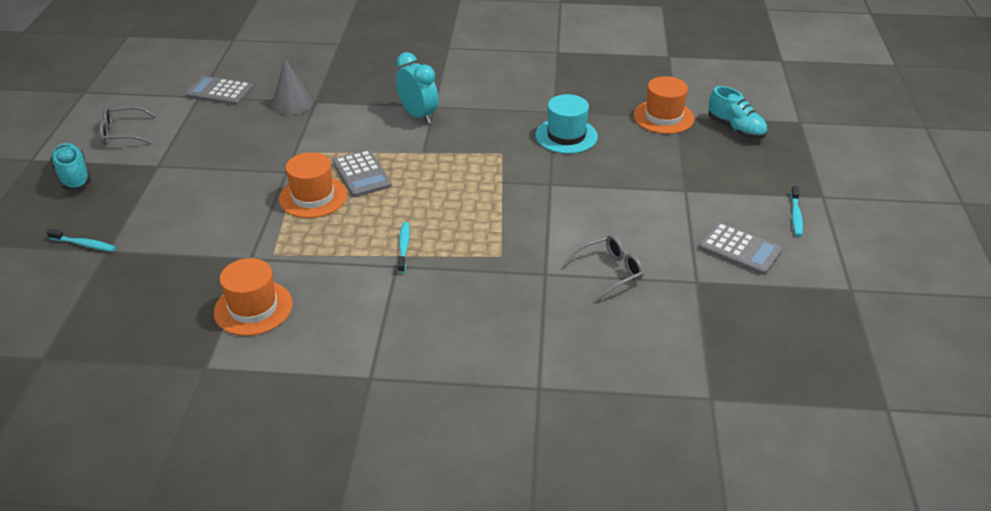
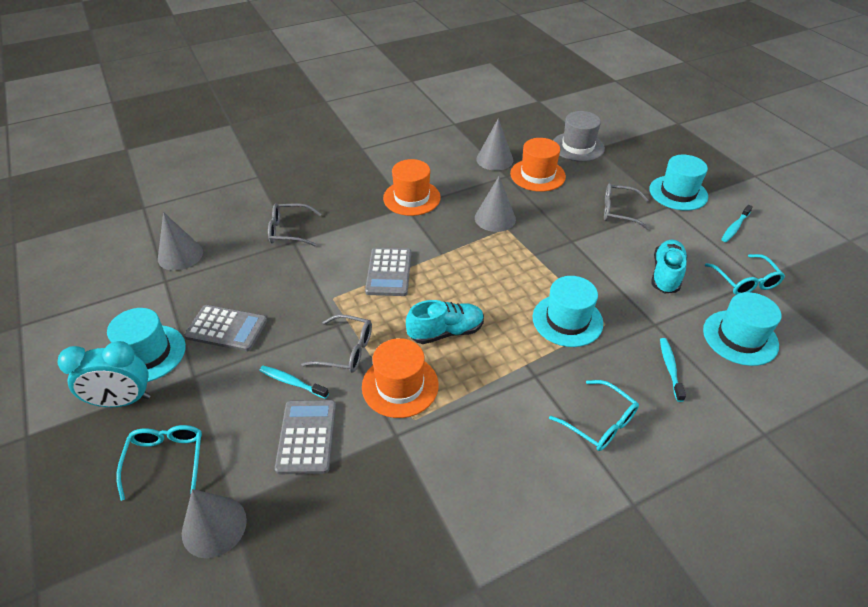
grey cone: [272,59,313,115] = 1 -> [158,212,203,271] [182,489,247,558] [475,176,516,232] [476,118,513,170] = 4
grey glasses: [99,106,156,145] [563,235,644,301] = 2 -> [268,203,322,246] [301,314,372,373] [604,183,649,230] = 3
grey hat: none = 0 -> [553,111,605,162] = 1
turquoise glasses: none = 0 -> [116,425,202,501] [549,380,639,451] [705,254,785,295] = 3
turquoise hat: [535,94,598,154] = 1 -> [107,308,186,382] [533,276,603,347] [649,155,708,211] [703,292,781,366] = 4

